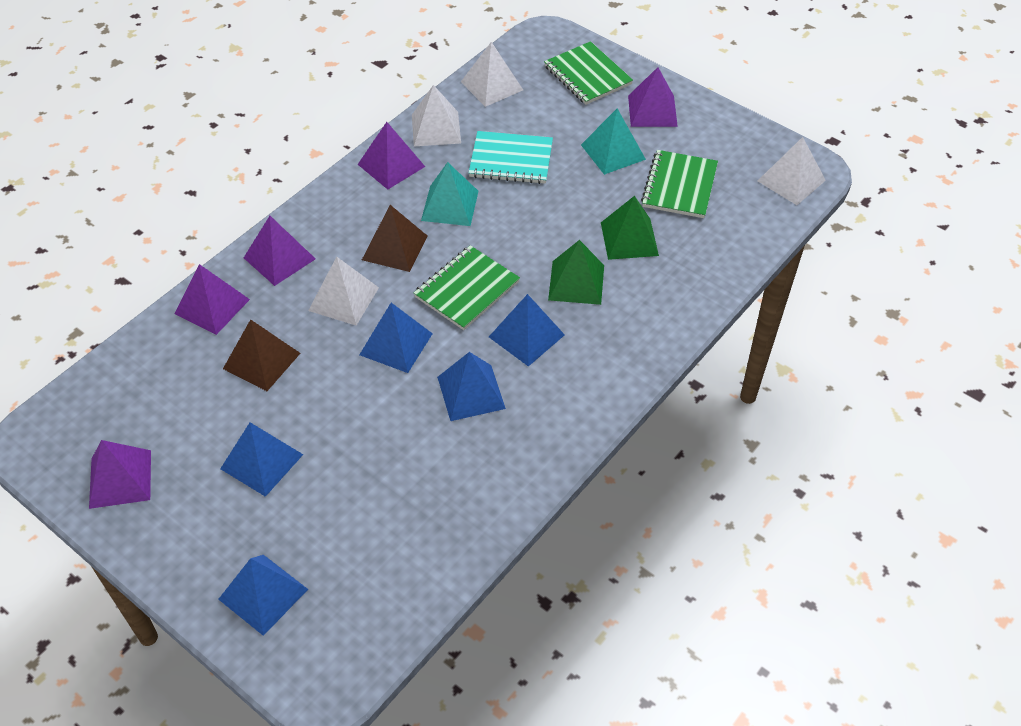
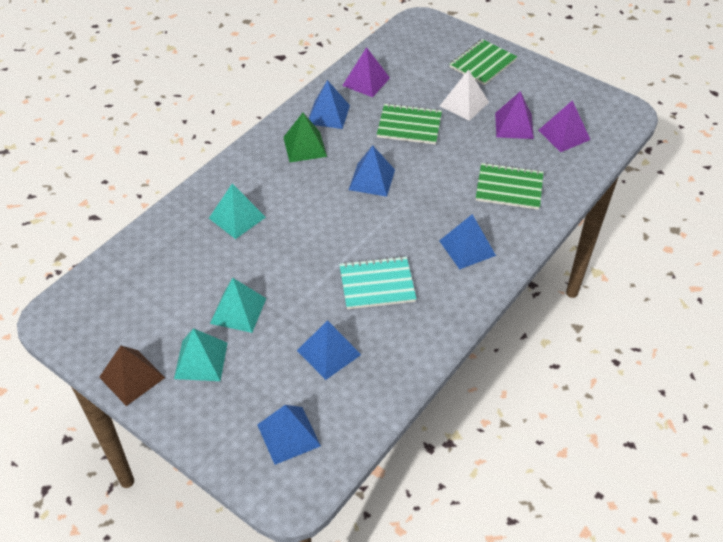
brown pyramid: [223,319,300,391] [362,205,427,272] = 2 -> [99,346,165,406] = 1
green pyramid: [548,240,604,305] [601,196,659,260] = 2 -> [283,113,327,162] = 1
purple pyramid: [89,440,151,509] [174,264,250,335] [244,216,315,286] [357,122,425,189] [628,67,678,127] = 5 -> [342,47,390,97] [495,91,534,139] [538,100,590,152] = 3
turquoise pyramid: [421,162,478,226] [581,108,646,175] = 2 -> [174,328,228,381] [209,184,266,239] [210,278,266,333] = 3
white pyramid: [308,257,379,326] [412,85,461,146] [461,42,523,107] [758,137,826,205] = 4 -> [440,69,489,121] = 1

